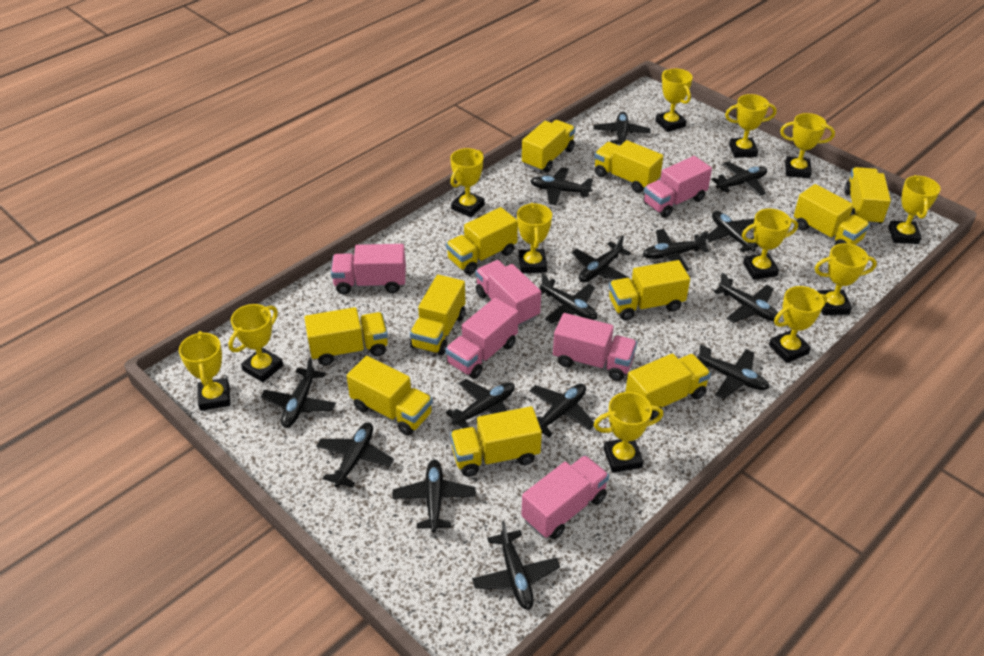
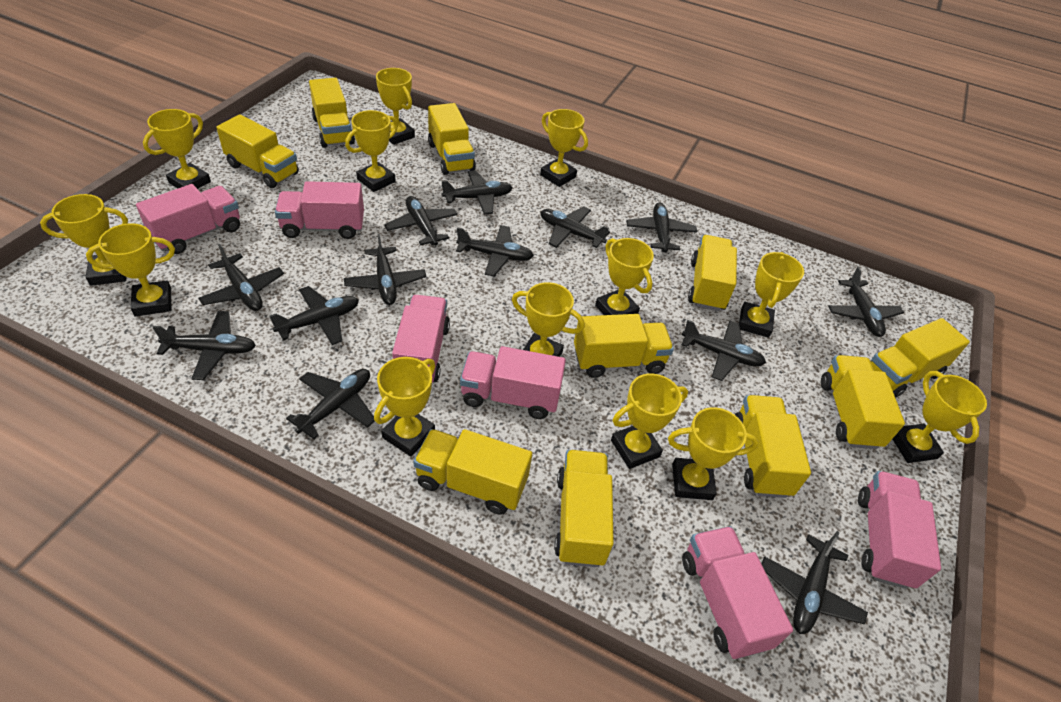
black plane: [261,358,336,428] [316,423,394,488] [392,460,476,532] [446,379,515,429] [472,521,560,610] [529,384,594,437] [530,168,593,205] [539,273,597,324] [571,235,631,282] [594,112,651,145] [642,229,709,271] [697,344,770,399] [706,211,758,252] [712,161,767,196] [714,272,780,323] = 15 -> [152,311,256,380] [198,244,284,311] [269,286,359,345] [286,369,375,439] [344,234,426,305] [384,196,458,245] [441,170,513,215] [456,225,534,276] [540,206,610,248] [626,203,697,253] [682,320,766,381] [761,531,868,634] [828,267,904,337] = 13
yellow trophy: [179,331,230,411] [228,304,283,382] [450,148,485,217] [517,203,552,273] [594,392,663,473] [655,68,693,132] [725,94,777,158] [742,208,798,280] [769,286,827,363] [780,113,835,178] [815,243,877,315] [888,175,940,244] = 12 -> [40,194,128,286] [86,223,175,317] [143,109,211,189] [345,110,398,192] [374,357,435,456] [376,68,415,145] [512,282,585,357] [540,109,588,187] [595,238,654,315] [611,373,688,469] [668,407,759,500] [739,252,804,338] [892,371,987,463] = 13
yellow truck: [304,307,388,366] [347,356,433,436] [410,275,465,355] [446,207,518,275] [450,406,542,477] [522,120,575,173] [594,140,663,193] [609,260,690,320] [626,353,711,420] [794,184,870,245] [844,167,891,225] = 11 -> [216,115,299,188] [309,78,355,148] [413,429,532,515] [428,103,476,175] [554,450,614,567] [574,314,674,378] [688,235,737,311] [735,395,811,498] [821,355,905,449] [871,318,970,398] = 10

